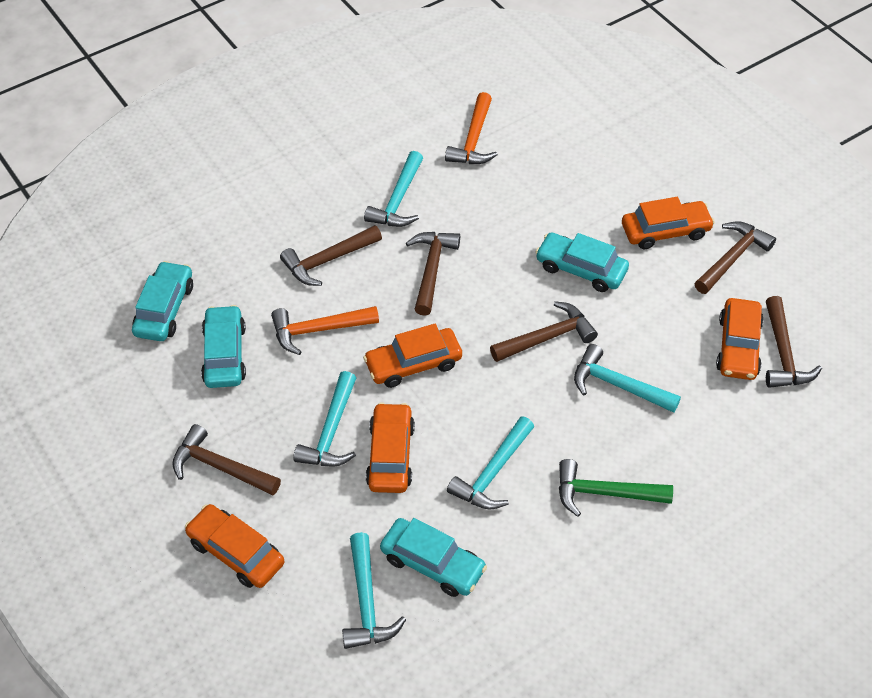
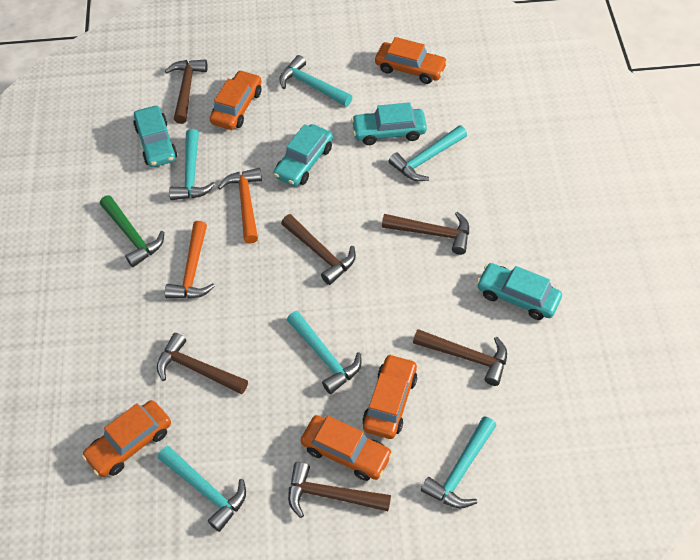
turquoise hammer: [293,371,356,467] [342,532,406,649] [364,151,423,227] [447,416,534,510] [574,344,681,413] = 5 -> [158,446,246,532] [169,129,215,200] [279,55,352,107] [287,311,361,394] [389,125,467,181] [421,416,497,509] = 6

